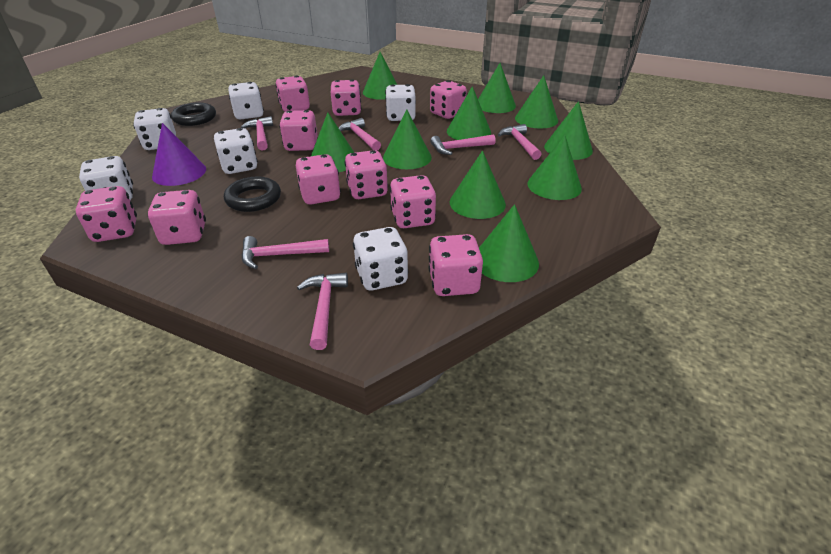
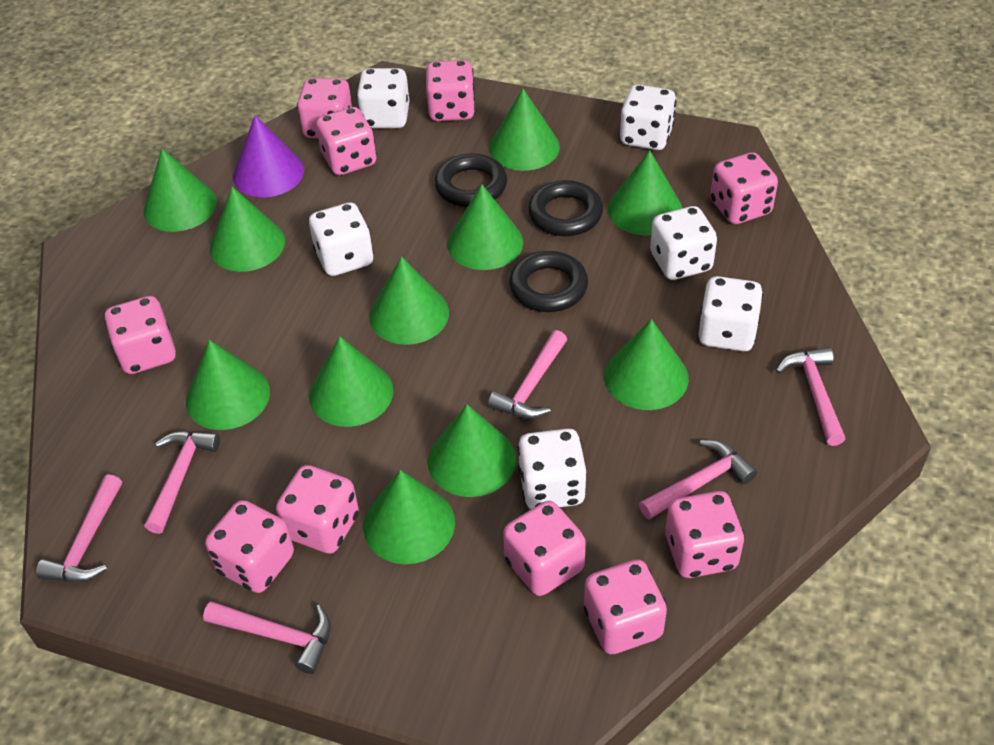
black ring: [171,102,216,126] [224,177,281,212] = 2 -> [435,153,507,207] [509,251,588,312] [528,180,603,236] = 3
green cone: [311,112,354,172] [363,52,397,100] [383,109,432,169] [447,86,491,140] [450,151,506,219] [478,63,516,113] [479,204,539,282] [515,75,558,129] [527,135,582,200] [544,101,593,160] = 10 -> [144,149,217,232] [186,340,270,430] [210,187,285,272] [309,336,393,427] [364,470,455,564] [369,256,449,345] [428,404,516,497] [447,184,523,270] [489,89,560,171] [604,319,689,410] [608,150,682,236] = 11

